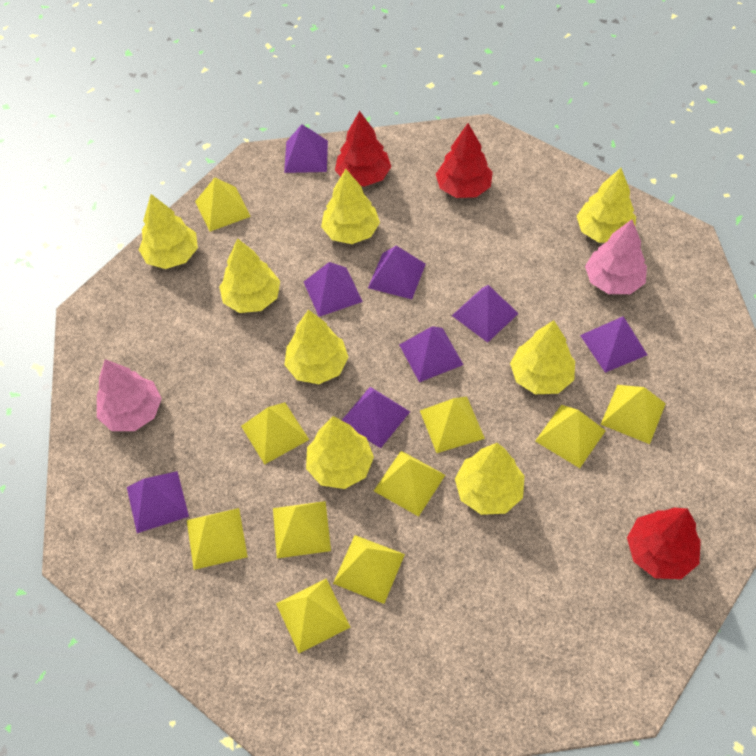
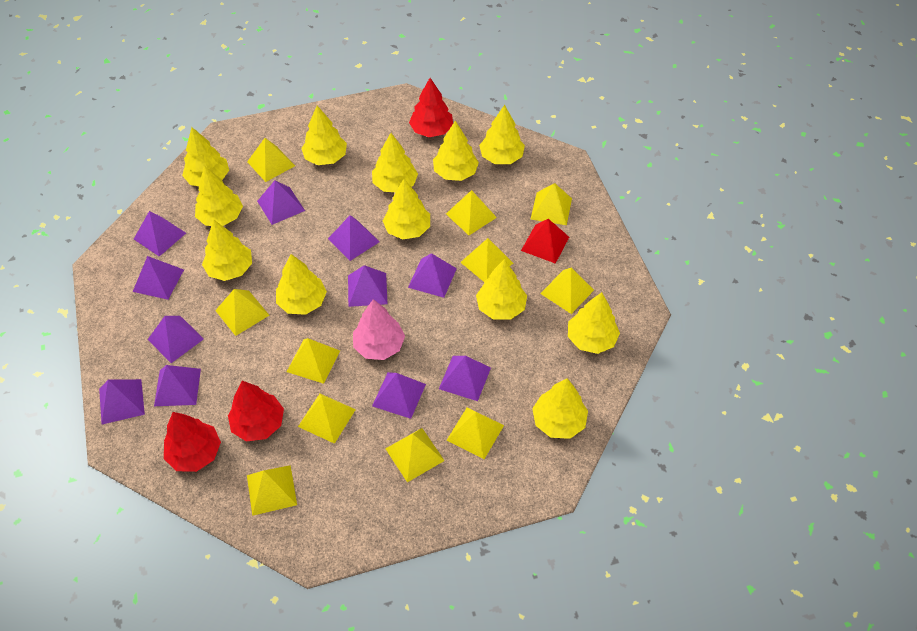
pink tree: [96,359,162,431] [585,220,647,294] = 2 -> [353,299,405,360] = 1
purple pyramid: [127,471,189,533] [284,124,328,173] [304,262,363,317] [342,387,410,448] [368,246,426,299] [399,326,464,382] [452,285,519,343] [580,316,647,373] = 8 -> [99,379,145,424] [133,256,184,300] [134,211,186,256] [147,316,204,363] [154,365,201,406] [257,180,305,225] [328,215,379,261] [348,265,388,307] [372,372,426,419] [408,253,457,298] [439,356,491,401] = 11
red pyramid: none = 0 -> [521,219,569,264] = 1
yellow pyramid: [187,508,248,570] [195,178,251,232] [241,402,309,464] [273,501,331,558] [276,578,350,653] [333,535,405,604] [374,451,445,517] [420,396,485,453] [535,405,606,468] [600,385,666,444] = 10 -> [215,289,270,336] [247,138,295,182] [247,465,297,516] [287,338,340,384] [298,394,356,444] [385,428,445,482] [446,190,497,235] [446,408,504,459] [460,238,513,282] [531,183,572,225] [540,267,594,314] = 11
yellow tree: [139,194,198,269] [219,238,280,313] [284,310,349,384] [306,416,374,489] [321,169,380,244] [455,443,524,515] [510,320,575,394] [577,168,636,243] = 8 -> [182,127,229,186] [195,166,243,226] [202,220,252,281] [276,254,327,315] [301,106,347,165] [372,133,418,192] [383,179,430,239] [433,121,479,181] [476,259,527,320] [479,105,525,164] [532,379,588,439] [568,292,620,354] = 12

